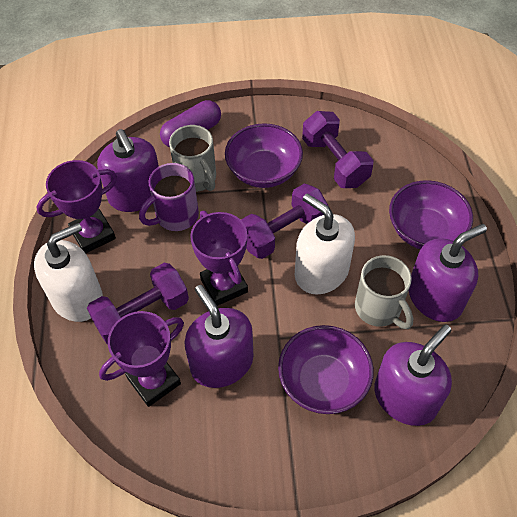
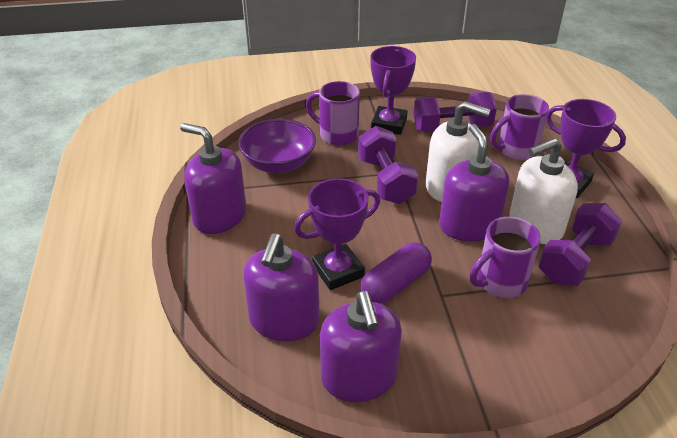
grey mug: [169,125,216,192] [355,255,413,329] = 2 -> none = 0
purple bowl: [225,123,303,188] [278,325,374,414] [389,180,473,249] = 3 -> [238,119,316,173] = 1
purple mug: [139,163,199,231] = 1 -> [306,81,360,145] [470,217,541,298] [490,94,549,160] = 3

